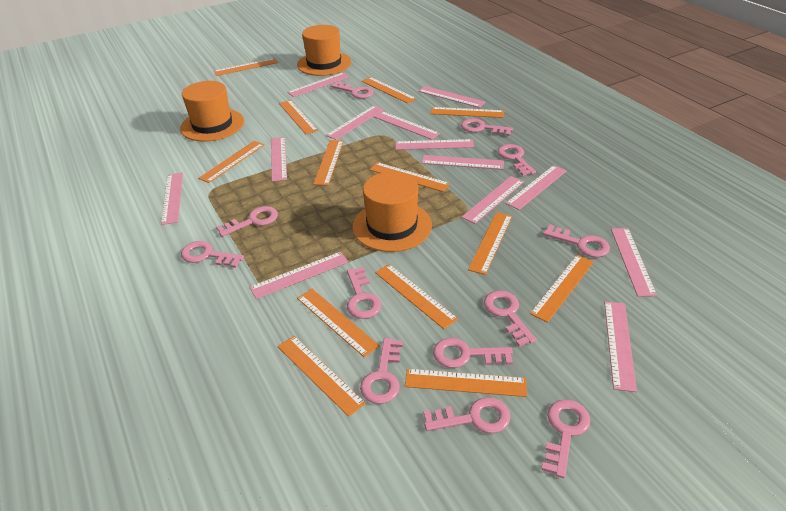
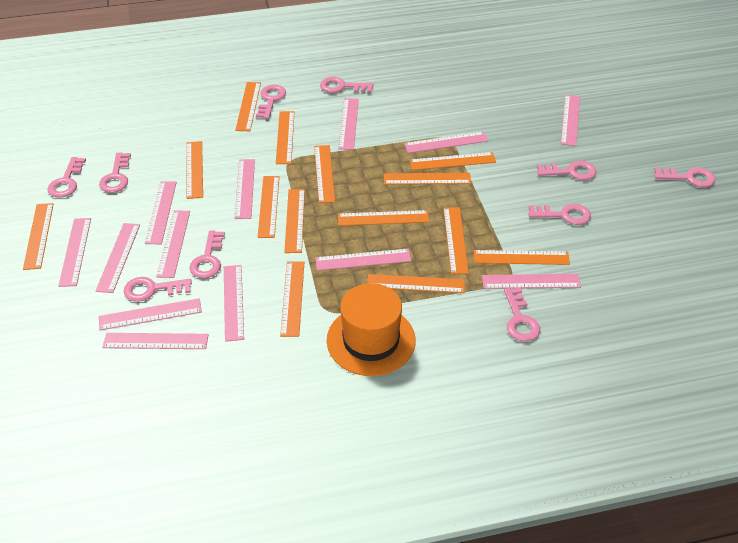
orange hat: [180,81,244,142] [297,25,351,76] [352,172,432,252] = 3 -> [327,283,416,376] = 1
orange ruler: [198,141,265,183] [214,58,278,76] [277,336,366,417] [279,100,318,134] [297,289,380,357] [313,140,344,186] [361,77,417,103] [370,162,450,192] [375,264,458,329] [405,369,527,397] [430,107,504,118] [468,212,512,275] [530,255,594,323] = 13 -> [23,203,53,270] [186,141,203,199] [235,82,261,131] [258,176,279,238] [276,111,294,164] [280,261,304,337] [284,189,305,253] [314,145,335,203] [338,210,429,226] [367,274,465,293] [384,173,471,185] [410,152,496,170] [443,207,469,274] [474,250,570,265] = 14
pink key: [181,241,244,268] [216,206,278,237] [331,81,373,99] [347,267,381,319] [360,338,403,404] [424,397,511,433] [433,338,513,368] [461,118,513,136] [484,291,537,347] [498,144,536,176] [541,399,590,478] [543,224,610,257] = 12 -> [48,157,86,198] [99,153,131,193] [123,277,192,302] [189,230,225,279] [256,85,286,119] [320,77,373,93] [504,288,540,342] [528,204,591,225] [537,161,597,180] [654,167,715,187] = 10

